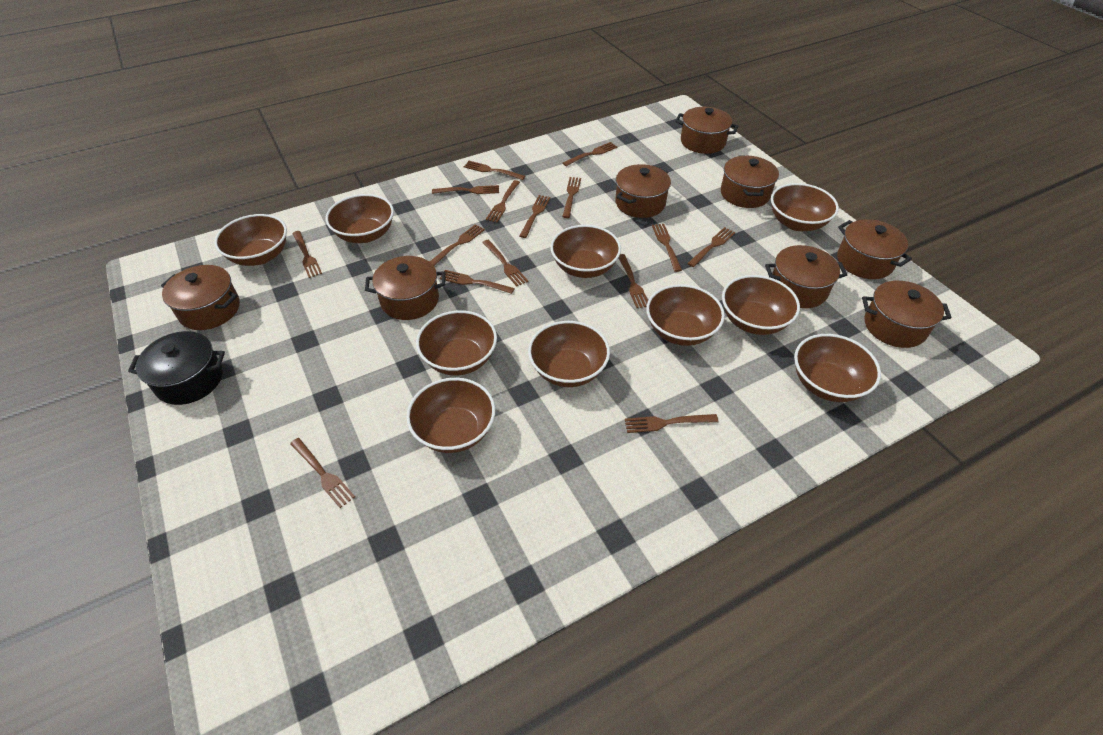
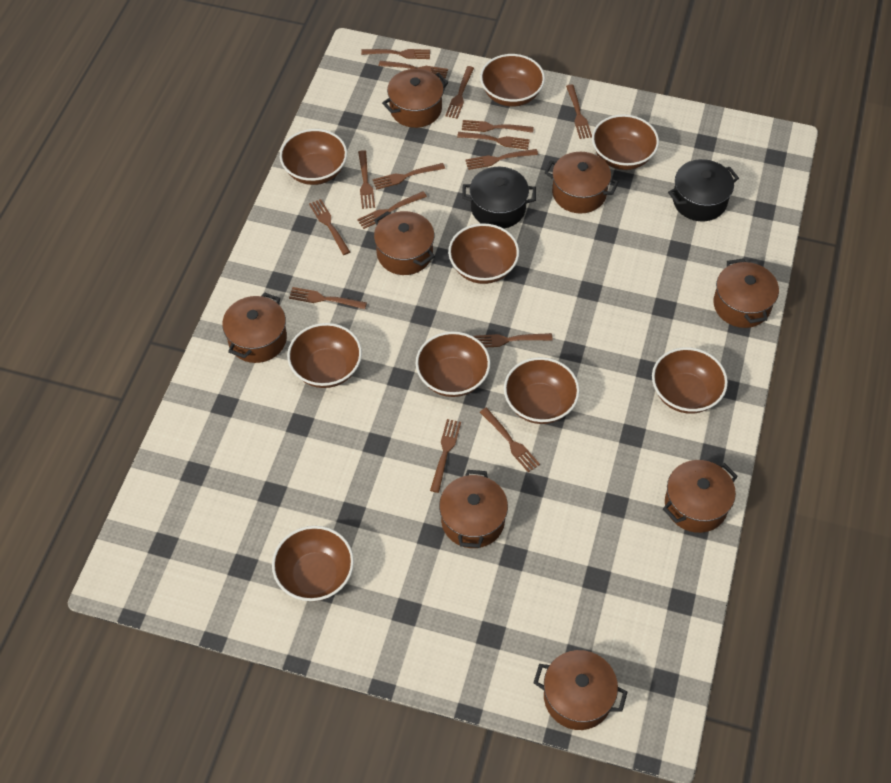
black pot: [128,331,225,405] = 1 -> [462,167,536,229] [668,159,739,221] = 2
brown bowl: [214,214,287,266] [326,194,394,243] [406,378,495,453] [416,310,497,376] [528,321,610,387] [550,225,621,278] [646,284,725,346] [722,275,800,335] [771,183,839,231] [794,334,881,402] = 10 -> [272,526,354,601] [280,129,347,185] [287,323,362,388] [416,331,490,397] [448,223,519,284] [480,54,545,107] [504,357,580,424] [592,114,659,170] [652,347,728,414] = 9

